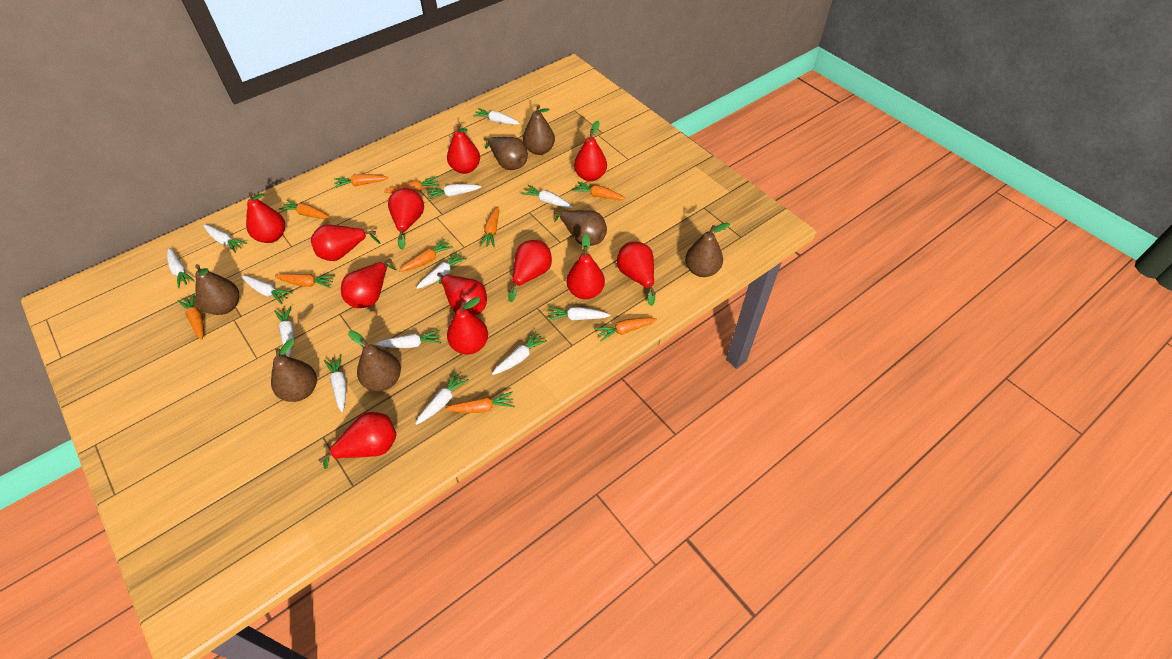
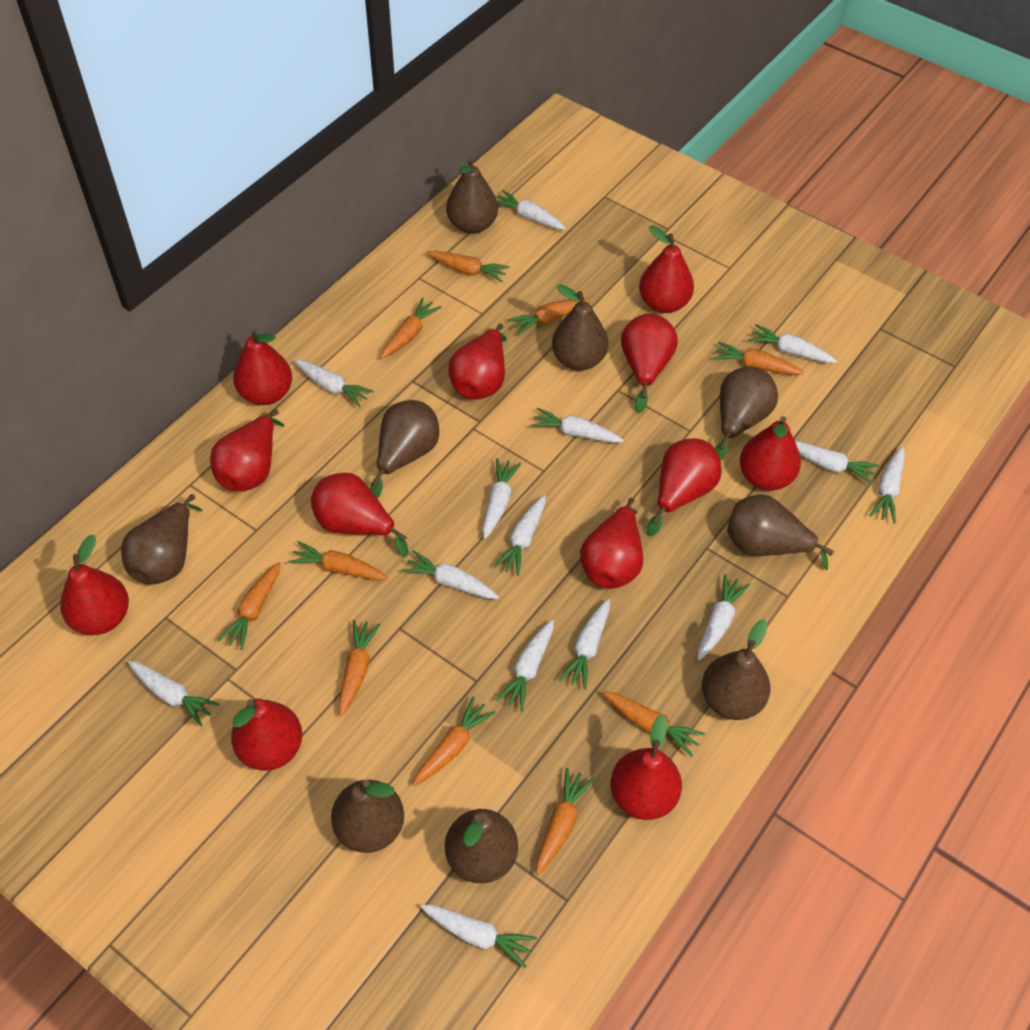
brown pear: [195,264,239,315] [271,339,317,402] [348,330,401,391] [484,137,528,170] [523,105,555,155] [554,210,607,246] [685,222,730,277] = 7 -> [121,494,203,585] [331,780,404,853] [370,400,439,499] [445,809,518,883] [446,158,498,234] [552,284,608,371] [702,619,770,720] [715,366,778,461] [727,495,834,570] = 9
white carrot: [167,248,195,288] [203,225,247,253] [242,276,293,304] [274,306,294,357] [324,355,346,412] [376,330,441,348] [415,371,469,425] [416,251,467,289] [427,184,481,200] [473,108,520,125] [492,331,547,375] [522,185,572,208] [548,307,611,321] = 13 -> [128,661,220,727] [294,359,374,408] [402,550,499,599] [421,905,537,968] [483,458,521,539] [494,495,546,576] [496,620,554,711] [497,190,566,230] [530,408,624,443] [559,599,610,689] [698,574,750,660] [749,324,837,363] [795,440,879,484] [870,447,905,523] = 14

